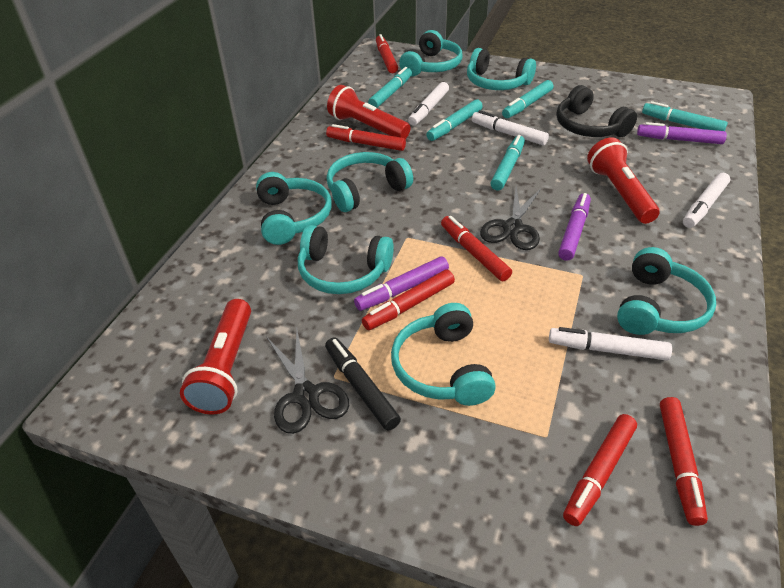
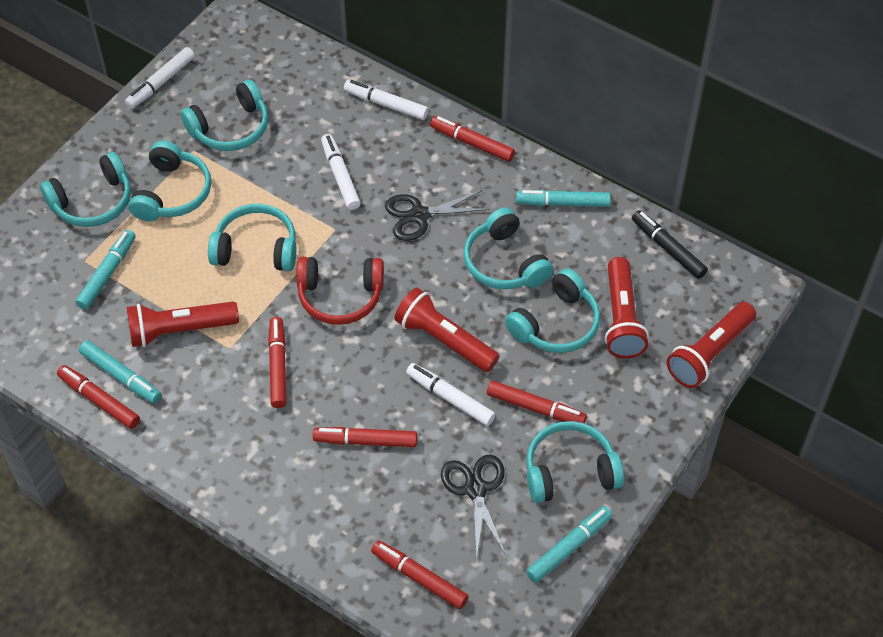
black headphones: [556,85,637,137] = 1 -> none = 0
purple marker: [354,257,449,311] [558,193,591,261] [637,122,727,144] = 3 -> none = 0
red flashlight: [180,299,251,414] [327,85,410,139] [587,137,660,224] = 3 -> [127,301,239,347] [394,288,499,372] [605,257,649,358] [667,302,756,388] = 4
red headphones: none = 0 -> [296,257,384,325] = 1
turquoise marker: [368,67,412,108] [426,99,483,141] [490,135,525,191] [502,80,553,118] [642,101,728,131] = 5 -> [75,230,136,310] [79,340,161,403] [516,190,611,207] [526,506,613,583] = 4

